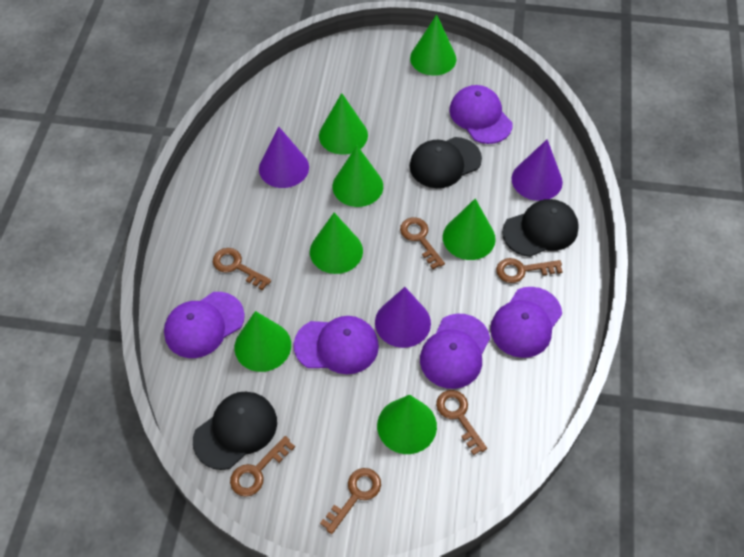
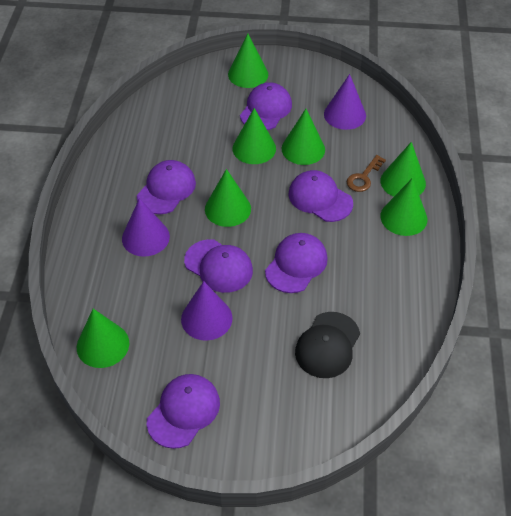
black cap: [193,392,277,470] [410,137,482,188] [502,199,579,257] = 3 -> [295,312,360,378] = 1
brown key: [213,248,271,290] [230,436,295,497] [320,468,381,534] [400,217,445,269] [436,390,487,455] [496,258,563,283] = 6 -> [347,155,386,192] = 1
purple cap: [164,292,245,358] [294,316,379,374] [420,314,490,389] [449,85,513,144] [490,287,562,358] = 5 -> [137,160,196,214] [147,374,220,449] [184,239,253,293] [240,82,292,130] [265,233,328,293] [289,170,353,222] = 6

